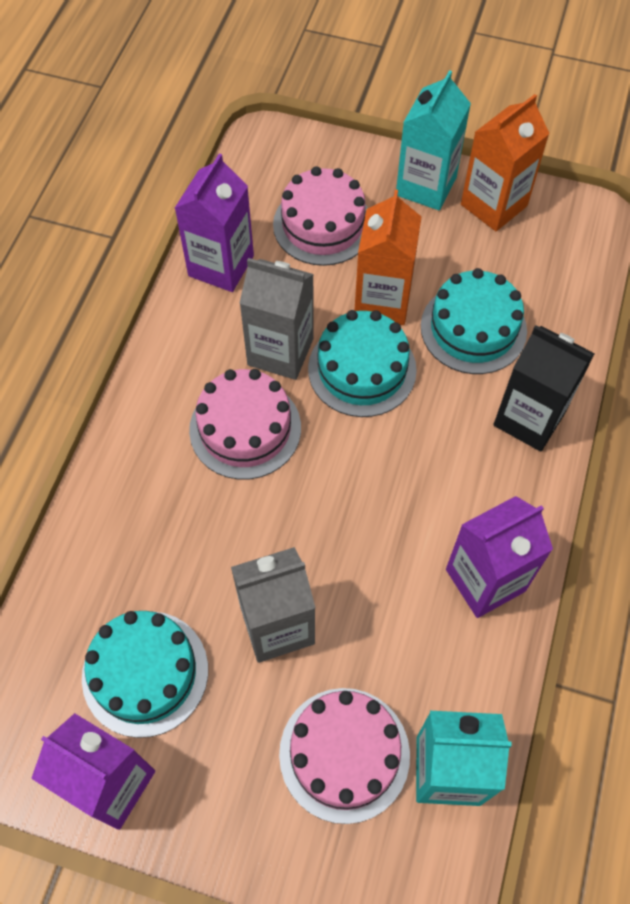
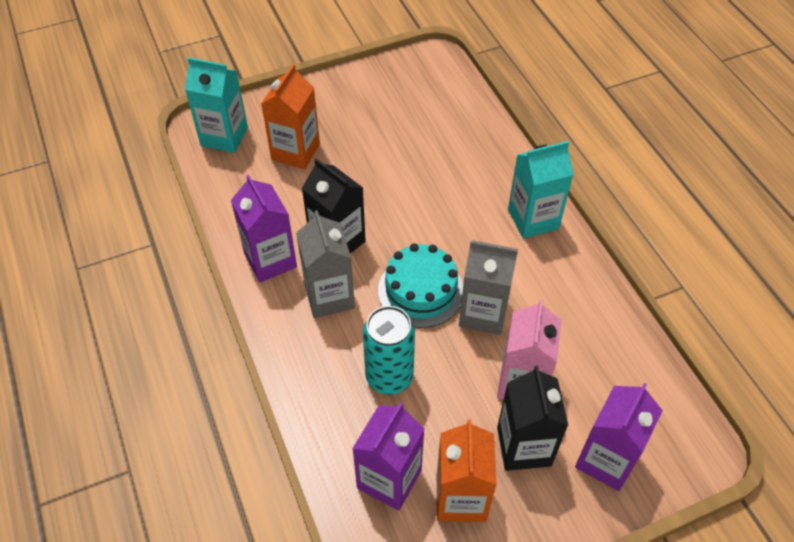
black carton: [493,325,595,452] = 1 -> [302,158,366,254] [497,366,568,471] = 2
pink cake: [189,369,301,480] [273,166,368,266] [279,688,410,824] = 3 -> none = 0
pink carton: none = 0 -> [497,299,562,400] = 1
turquoise cake: [82,611,208,738] [308,310,417,417] [421,268,527,374] = 3 -> [378,243,463,328] = 1
turquoise can: none = 0 -> [363,306,415,395] = 1

